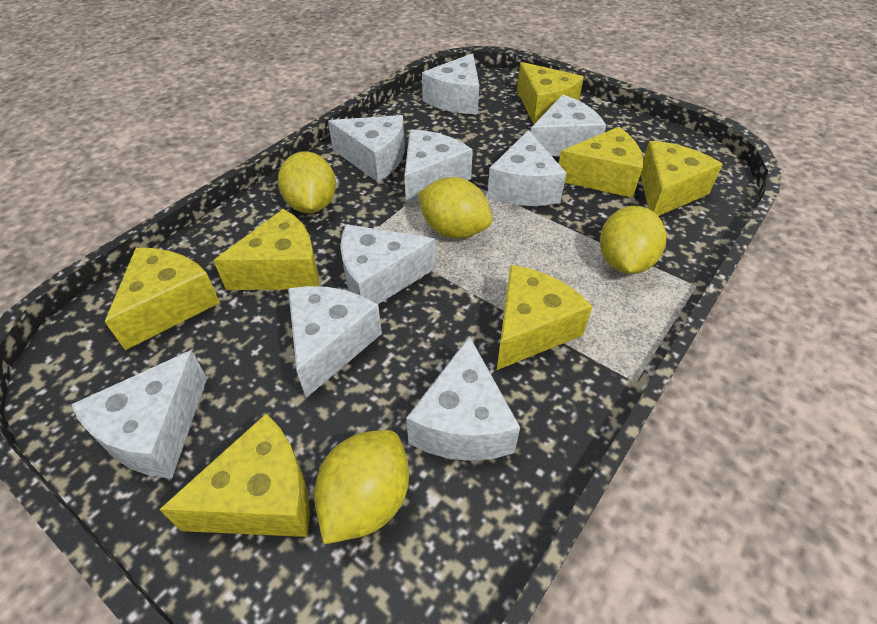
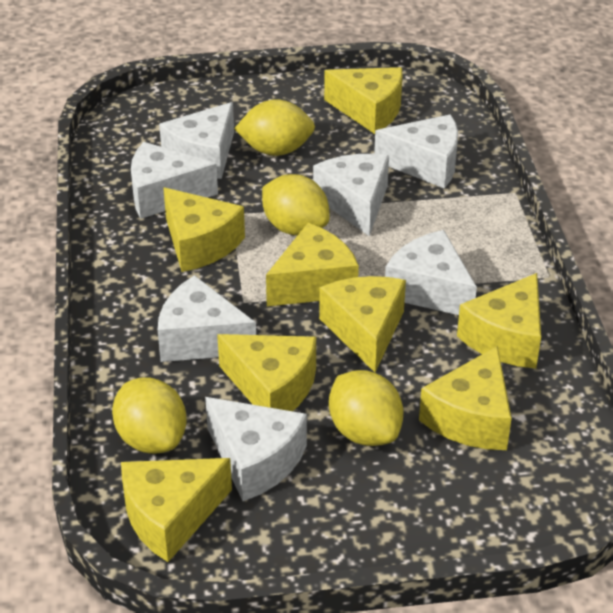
white cheese: [71,350,207,479] [288,286,382,398] [328,115,404,182] [340,224,436,304] [404,129,473,206] [406,336,520,461] [422,53,479,114] [487,130,566,206] [531,95,606,156] = 9 -> [131,142,218,219] [158,275,256,362] [159,102,234,179] [205,397,307,501] [313,154,389,236] [374,115,458,189] [385,230,477,315] = 7
yellow cheese: [104,248,220,350] [159,414,310,537] [213,209,319,290] [497,265,592,370] [517,62,584,124] [559,127,643,198] [641,141,723,216] = 7 -> [121,458,232,562] [163,188,245,272] [217,334,316,411] [266,223,359,306] [319,276,406,372] [324,67,402,134] [419,346,512,450] [457,273,541,369] = 8

